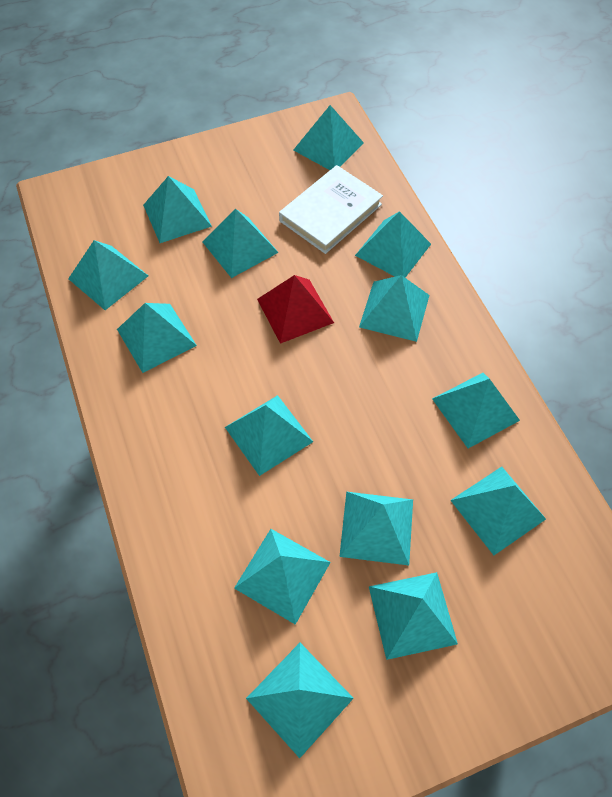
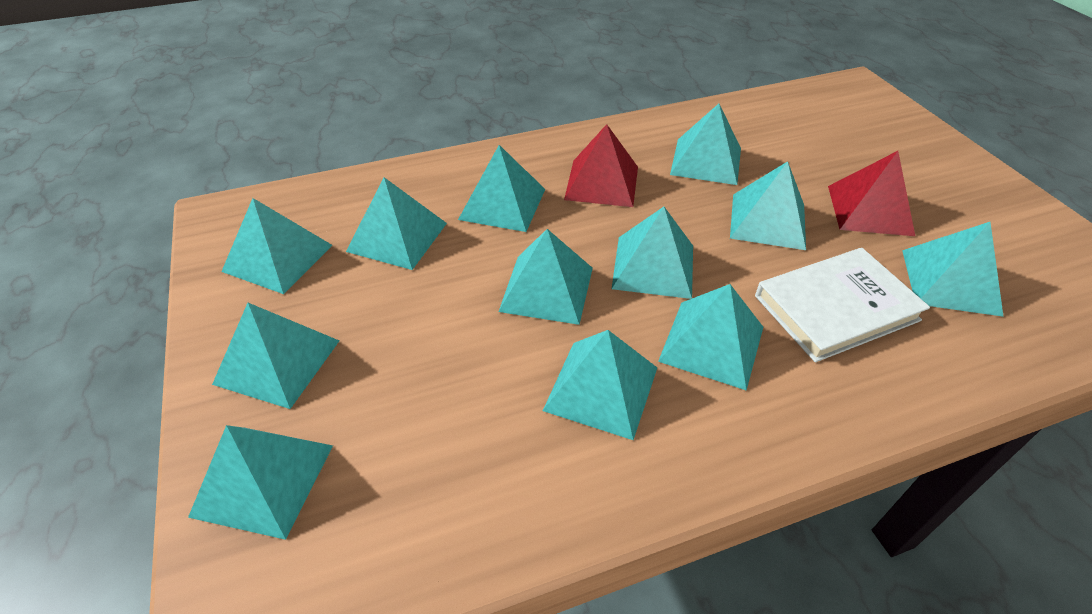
red pyramid: [257,275,334,344] = 1 -> [564,124,638,207] [828,151,915,236] = 2
turquoise pyramid: [68,240,148,310] [117,303,197,373] [143,176,212,243] [202,209,279,278] [225,395,313,476] [234,529,331,625] [246,643,354,758] [294,105,364,170] [339,492,413,565] [355,211,431,278] [359,275,429,342] [369,572,458,660] [432,373,520,448] [450,467,546,555] = 14 -> [188,425,333,540] [212,303,339,409] [221,198,332,294] [346,177,447,270] [458,145,545,232] [499,229,593,325] [543,330,657,440] [612,207,693,299] [658,284,763,391] [670,104,741,185] [730,161,806,250] [902,222,1004,317] = 12

